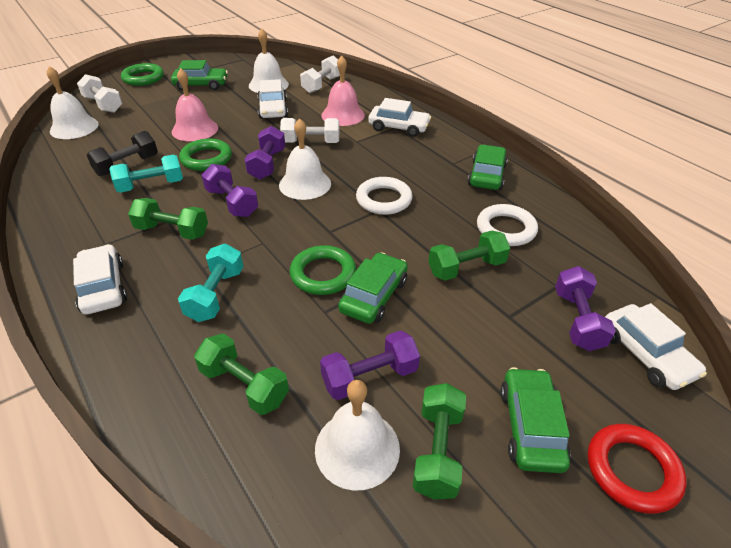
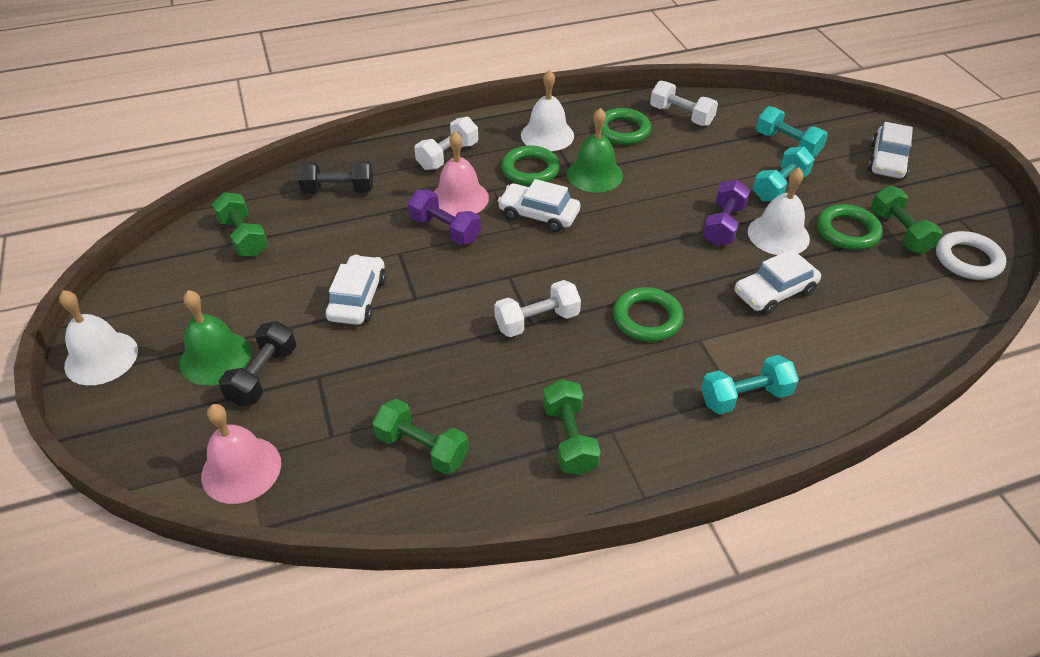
black dumbbell: [87,131,158,176] = 1 -> [219,321,296,406] [298,161,373,194] = 2
green bell: none = 0 -> [180,290,252,385] [567,108,623,193] = 2
green car: [171,60,228,90] [338,252,408,324] [468,145,508,190] [500,367,571,473] = 4 -> none = 0
green ring: [121,63,164,86] [179,139,232,171] [290,245,356,295] = 3 -> [501,145,560,186] [601,108,651,145] [613,287,684,342] [817,204,883,250] = 4
purple dumbbell: [201,164,258,217] [245,126,285,180] [320,330,420,400] [555,266,616,351] = 4 -> [408,189,481,245] [703,180,750,246] = 2
red ring: [588,424,686,514] = 1 -> none = 0
turquoise dumbbell: [109,154,183,193] [178,244,244,322] = 2 -> [701,355,799,414] [753,146,815,202] [756,106,828,157] = 3
white bell: [47,66,99,139] [249,28,289,93] [279,118,331,200] [315,380,400,490] = 4 -> [59,290,138,385] [521,69,574,151] [748,167,810,255] = 3
white ring: [356,177,413,215] [477,204,538,246] = 2 -> [936,231,1006,280] = 1

